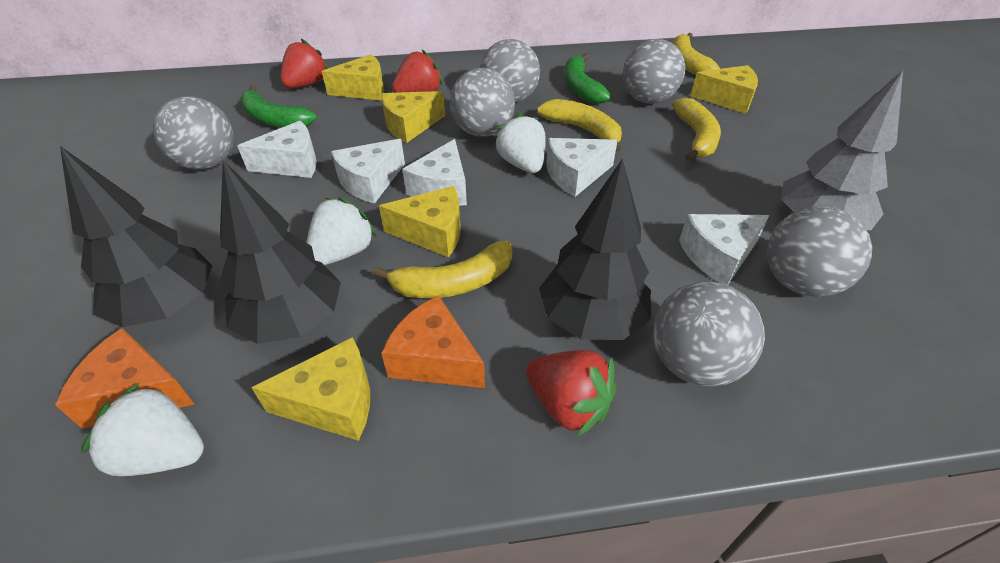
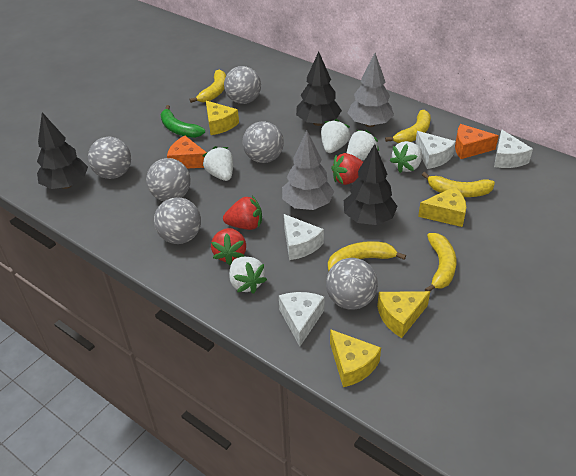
green banana: [240,85,317,128] [564,54,611,104] = 2 -> [161,105,205,138] = 1
grey tree: [781,70,903,230] = 1 -> [282,131,334,210] [348,53,394,127] = 2
white cheese: [237,121,317,178] [331,139,405,204] [402,139,467,206] [546,138,618,197] [679,214,769,285] = 5 -> [279,292,324,346] [284,214,324,260] [415,131,456,169] [494,129,533,168] = 4
white strawberry: [81,383,204,476] [306,197,377,265] [494,113,546,173] = 3 -> [203,146,233,181] [229,257,267,294] [321,119,350,153] [347,130,379,160] [390,141,422,173] = 5
yellow banana: [372,241,512,298] [537,99,622,152] [672,98,721,161] [673,33,720,75] = 4 -> [190,70,226,103] [328,241,406,271] [385,110,431,143] [422,172,495,197] [425,233,457,291] = 5
yellow cheese: [251,337,370,441] [322,55,384,101] [379,186,461,258] [381,91,445,143] [690,65,758,114] = 5 -> [206,101,239,135] [330,329,381,387] [377,291,430,338] [418,187,466,227] = 4

